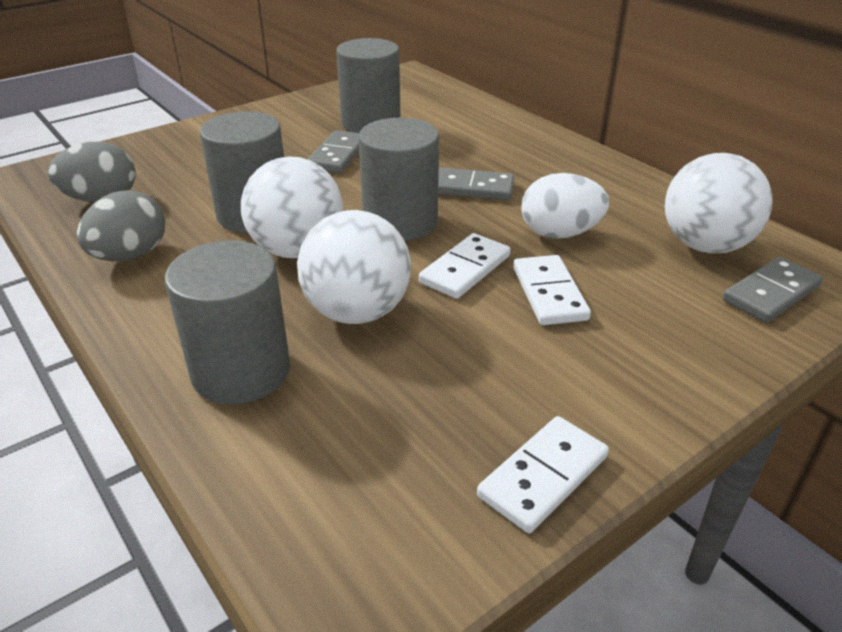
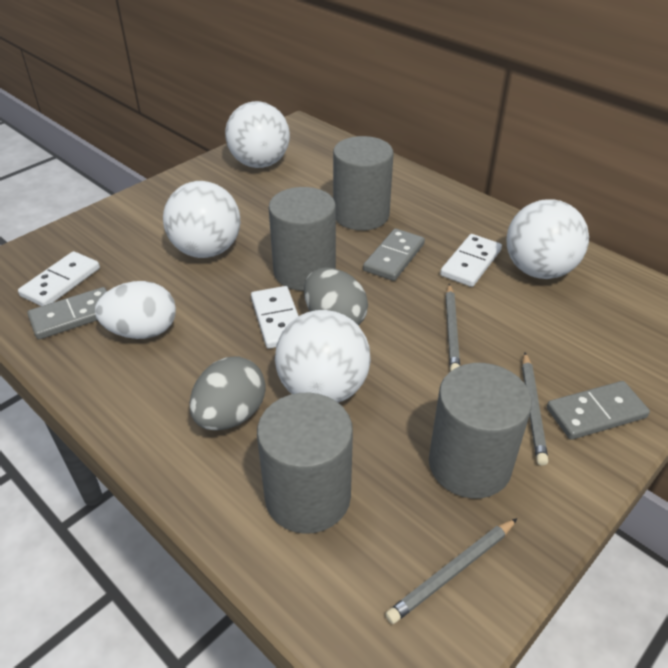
grey pencil: none = 0 -> [385,518,518,624] [446,284,460,371] [522,353,548,466] = 3
white ball: [241,156,343,258] [297,210,411,324] [665,153,773,254] = 3 -> [163,181,240,258] [225,101,290,168] [275,310,371,403] [507,199,589,279] = 4

